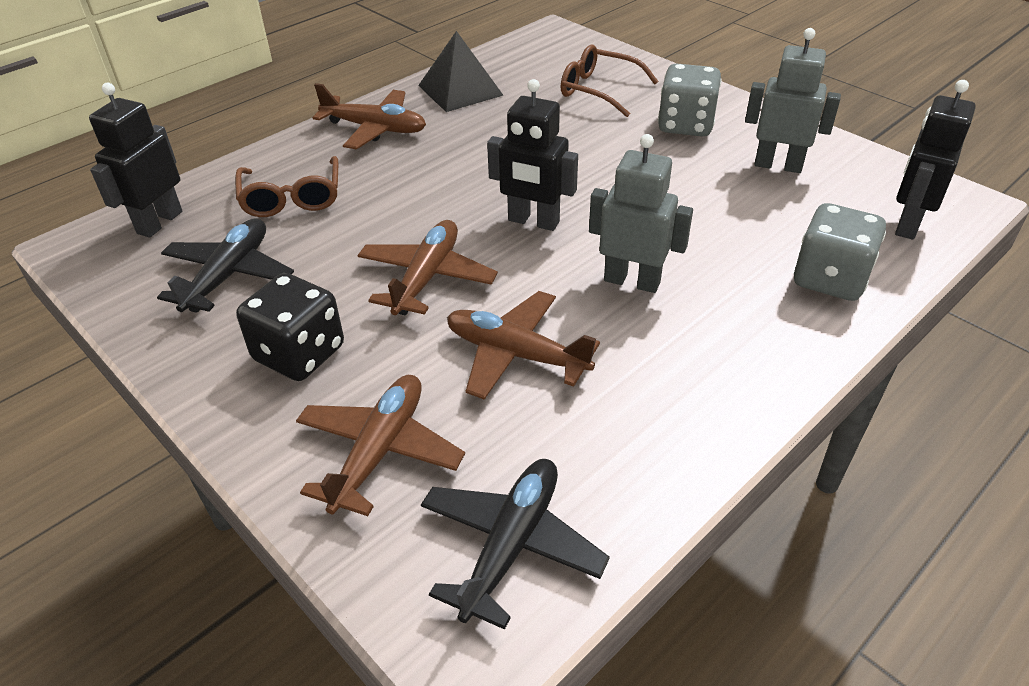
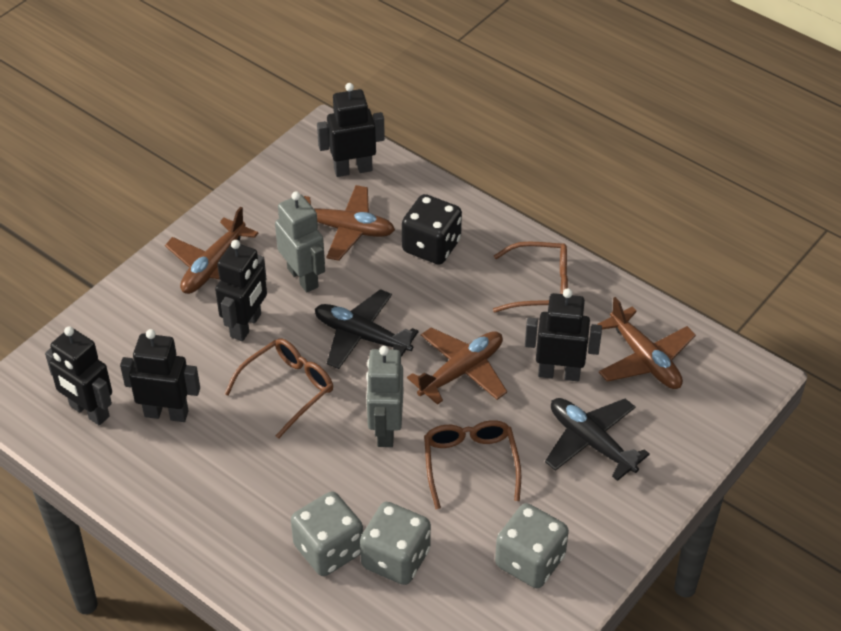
black pyramid: [418,31,503,112] = 1 -> none = 0
black robot: [89,83,182,238] [487,79,578,231] [895,80,976,240] = 3 -> [45,326,112,425] [120,329,200,422] [215,240,267,341] [317,83,385,177] [525,288,602,381] = 5
brown glasses: [235,156,338,217] [561,45,658,117] = 2 -> [224,338,333,439] [424,420,521,509] [493,241,568,312] = 3
grey dice: [658,63,722,137] [794,203,886,301] = 2 -> [291,491,363,576] [360,502,431,585] [495,503,569,588] = 3

